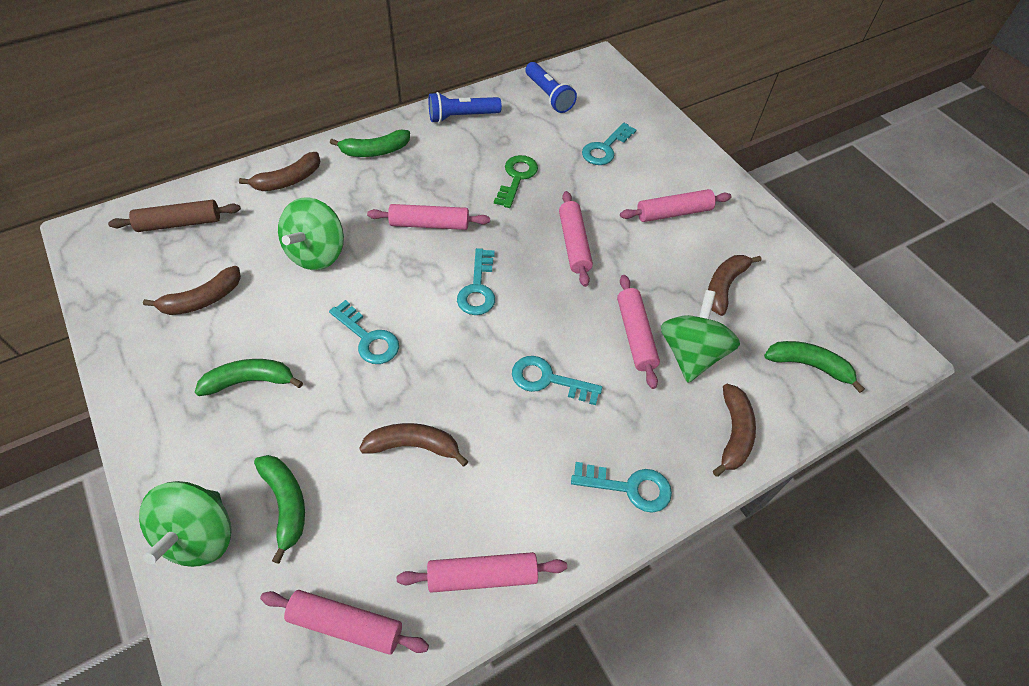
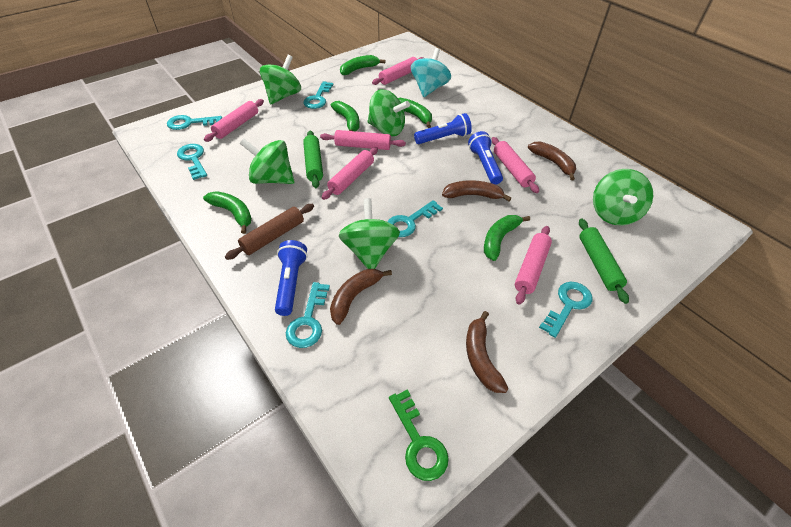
blue flashlight: [429,92,502,123] [525,62,577,113] = 2 -> [275,240,308,316] [414,113,472,144] [468,131,503,185] = 3
brown banana: [143,266,241,315] [239,152,321,191] [359,423,469,467] [708,255,761,316] [713,384,756,477] = 5 -> [330,269,392,325] [442,180,511,201] [466,311,508,393] [528,141,576,180] = 4
green banana: [195,359,303,396] [254,455,305,564] [330,130,410,157] [764,341,865,393] = 4 -> [203,191,252,234] [331,101,360,131] [340,55,386,75] [398,98,432,128] [484,215,530,261] = 5
green rolling pin: none = 0 -> [303,131,323,188] [579,219,629,304] = 2
green spinning top: [139,481,232,567] [278,197,344,270] [661,290,740,383] = 3 -> [240,139,295,184] [260,55,301,104] [339,198,400,269] [368,89,410,136] [593,169,653,225] = 5
turquoise key: [329,300,399,364] [457,248,495,315] [512,356,602,405] [571,462,672,513] [582,123,636,165] = 5 -> [167,115,222,130] [177,144,207,180] [286,282,330,348] [303,81,333,109] [387,200,443,237] [539,282,592,338] = 6
turquoise spinning top: none = 0 -> [411,48,451,97] = 1

